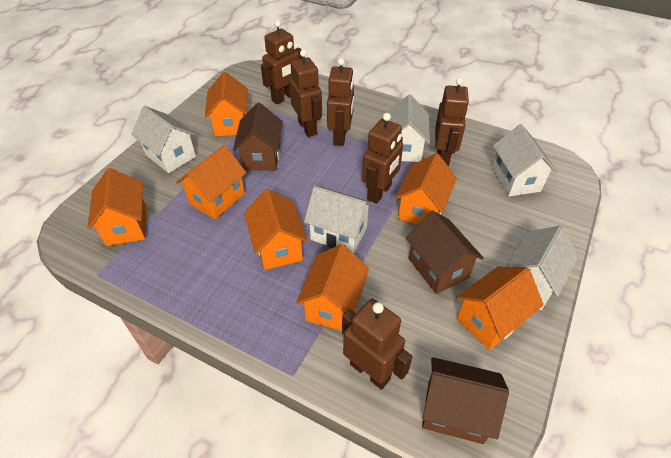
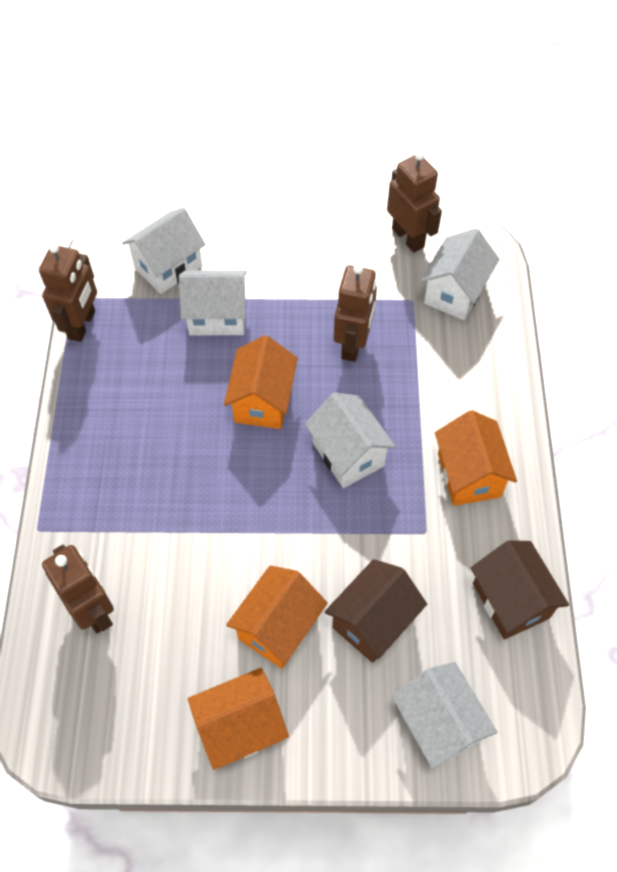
brown house: [233,103,283,171] [406,210,483,294] [422,357,509,444] = 3 -> [325,559,427,663] [471,540,569,639] = 2
brown robot: [261,20,303,104] [289,49,322,137] [327,58,354,146] [342,299,413,390] [362,113,403,204] [435,77,469,167] = 6 -> [39,243,97,342] [42,545,114,633] [334,264,377,362] [387,151,442,253] = 4
orange house: [87,168,146,246] [176,145,247,219] [205,72,248,136] [244,189,308,270] [296,244,369,331] [395,153,457,225] [456,267,543,350] = 7 -> [188,668,289,770] [224,335,298,429] [226,565,328,669] [435,410,517,506] = 4

